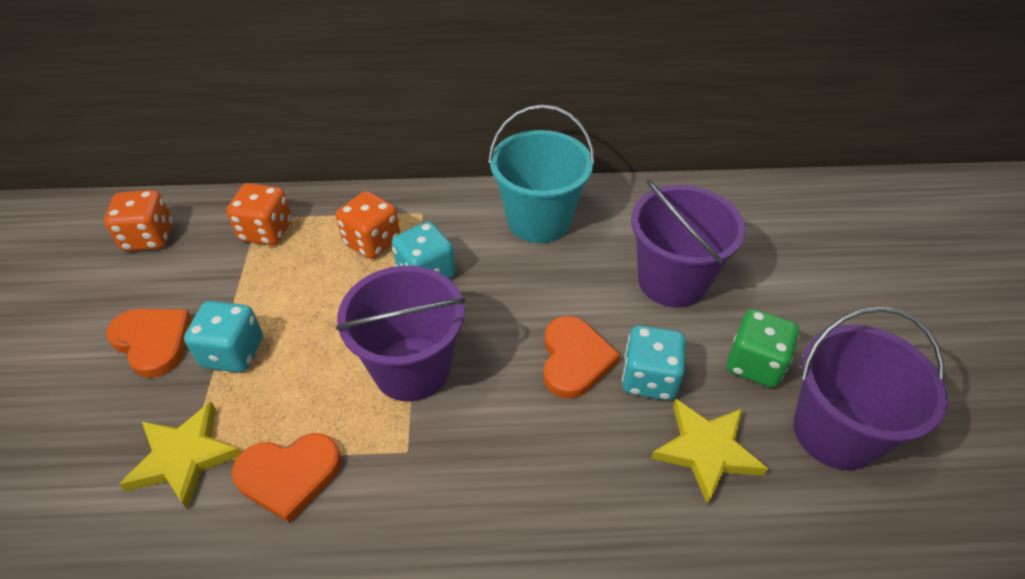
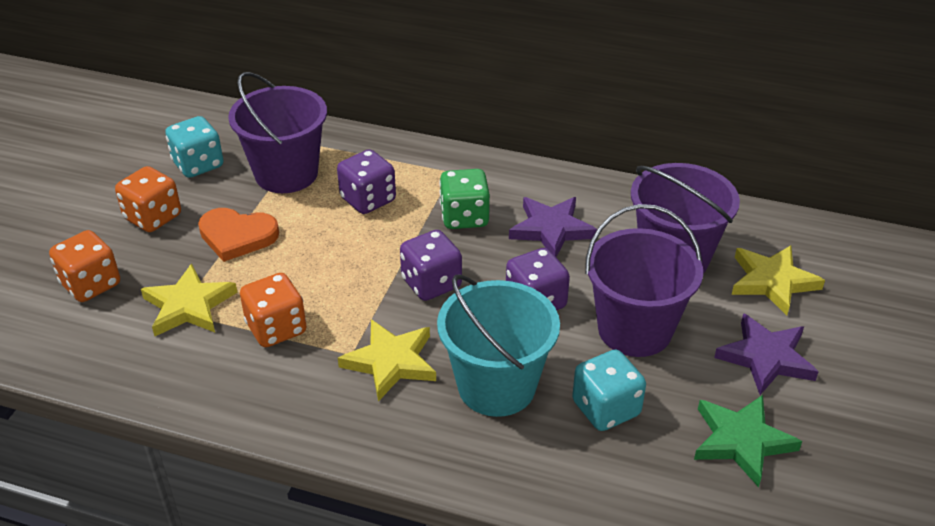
green star: none = 0 -> [694,395,802,487] = 1
orange heart: [106,309,192,378] [232,433,342,523] [543,316,620,399] = 3 -> [198,208,279,262] = 1
purple dice: none = 0 -> [337,149,396,214] [400,230,462,301] [506,248,570,310] = 3
purple star: none = 0 -> [509,197,597,257] [714,313,819,395] = 2
turquoise dice: [184,301,263,372] [392,222,455,279] [622,325,686,400] = 3 -> [165,116,224,178] [572,350,646,431] = 2
yellow star: [119,402,241,510] [651,399,768,505] = 2 -> [141,263,238,336] [338,319,436,402] [732,245,825,315] = 3

